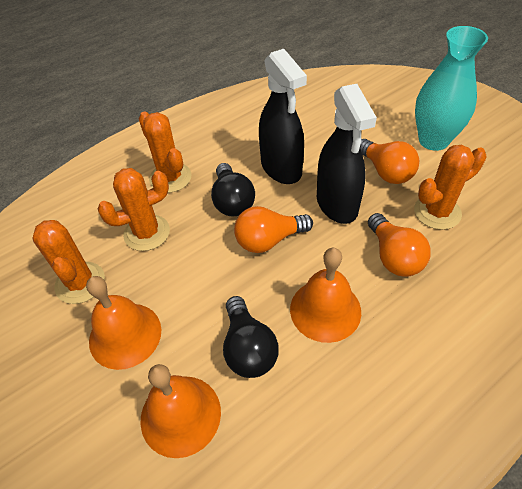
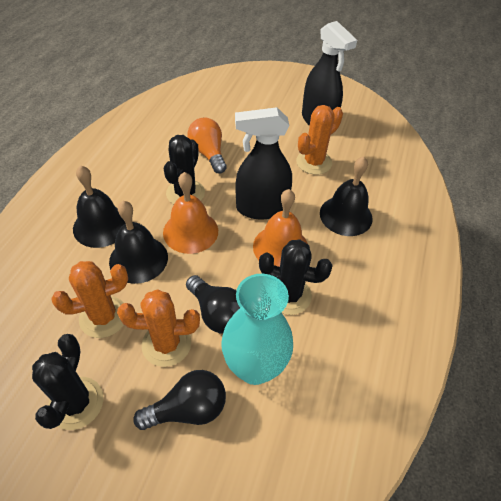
black bell: none = 0 -> [73,165,126,248] [109,201,168,284] [320,156,373,236] = 3
black cactus: none = 0 -> [32,334,104,430] [164,135,205,204] [259,239,333,315] = 3
orange bell: [86,276,161,370] [140,364,221,458] [290,248,361,343] = 3 -> [163,172,218,254] [253,189,308,267] = 2
orange cactus: [32,220,105,304] [98,168,170,251] [139,111,192,193] [414,145,487,230] = 4 -> [51,261,128,338] [117,289,200,367] [296,105,343,175] = 3
orange light bulb: [234,206,313,253] [360,139,419,184] [368,213,431,277] = 3 -> [187,118,227,173] = 1

